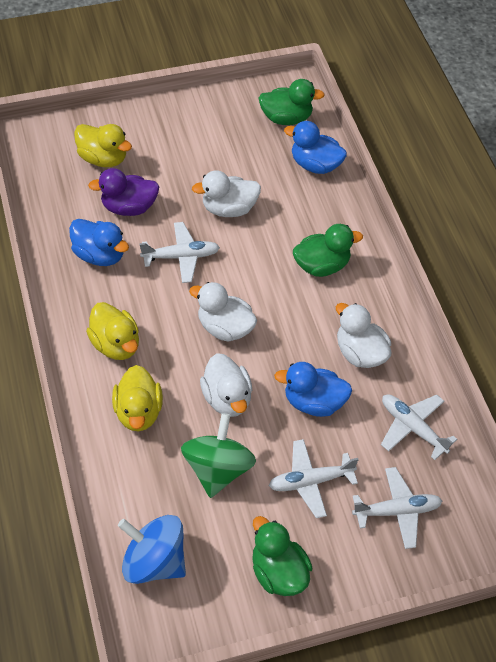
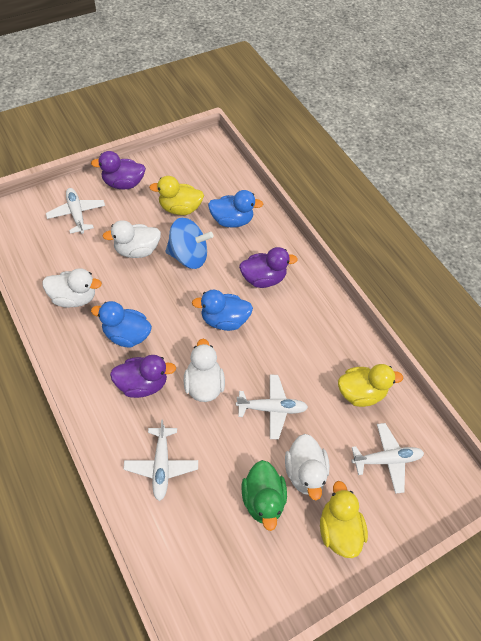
green duck: [252,516,312,596] [258,79,325,125] [293,224,363,277] = 3 -> [242,460,287,531] = 1
green spinning top: [181,413,256,498] = 1 -> none = 0
purple duck: [88,168,159,216] = 1 -> [91,151,146,190] [110,355,176,398] [239,247,298,288] = 3

